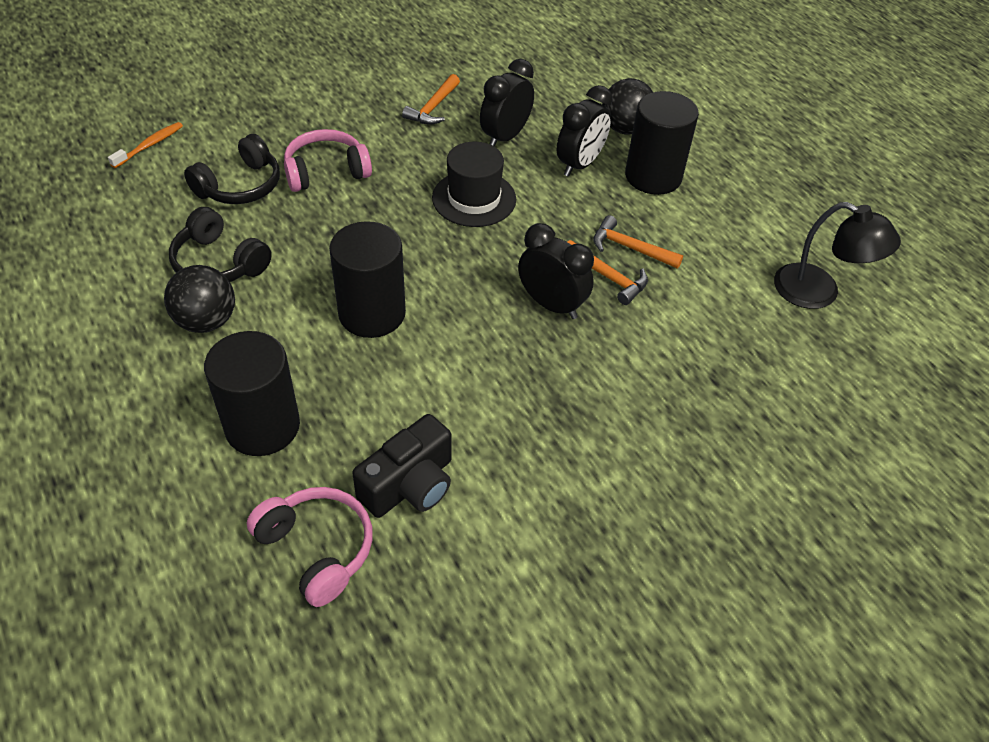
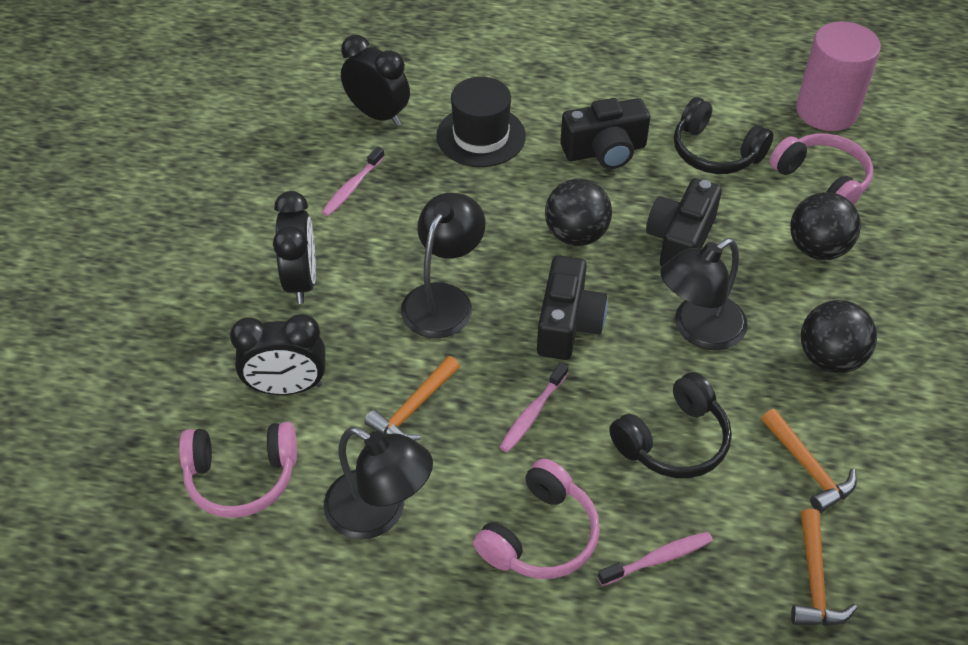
black ball: [164,265,235,333] [602,78,653,135] = 2 -> [545,178,612,246] [790,192,861,260] [801,300,877,373] = 3
black camera: [352,414,452,518] = 1 -> [537,255,608,360] [560,98,650,169] [646,178,722,267] = 3
black cylinder: [204,331,300,456] [329,221,406,338] [625,91,699,195] = 3 -> none = 0
black lamp: [774,202,901,309] = 1 -> [324,427,433,539] [401,193,485,338] [660,238,748,350] = 3
orange toothbrush: [108,122,183,168] = 1 -> none = 0
pink cylinder: none = 0 -> [796,22,881,131] = 1
pink headphones: [247,487,373,607] [284,129,372,192] = 2 -> [179,422,297,518] [473,459,600,579] [770,133,873,205] = 3
pink toothbrush: none = 0 -> [322,146,385,216] [500,362,568,452] [598,532,713,586] = 3

